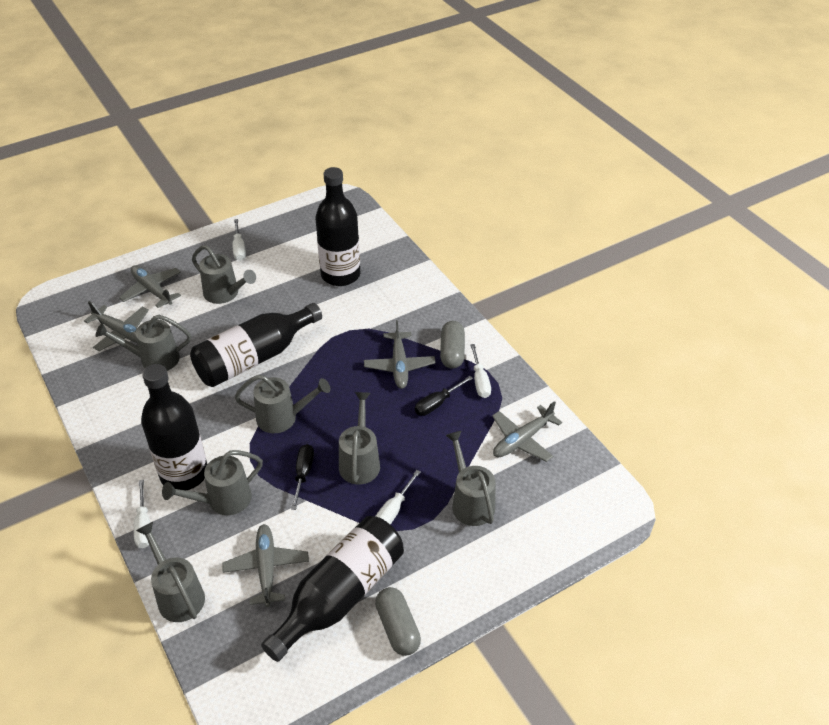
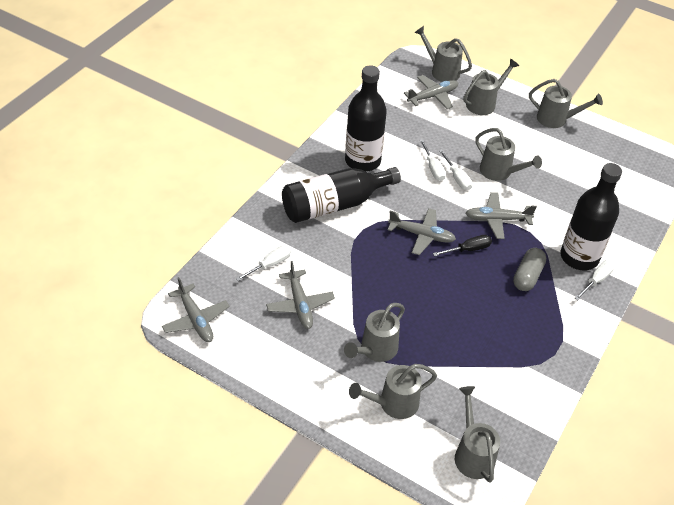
black bottle: [141,364,207,490] [190,303,322,387] [261,516,404,662] [315,167,360,286] = 4 -> [282,167,401,223] [345,65,387,172] [560,163,622,270] = 3
black screwdriver: [291,444,314,510] [415,376,473,416] = 2 -> [433,235,492,256] = 1
grey capsule: [375,587,421,656] [440,321,465,369] = 2 -> [513,248,546,291] = 1

